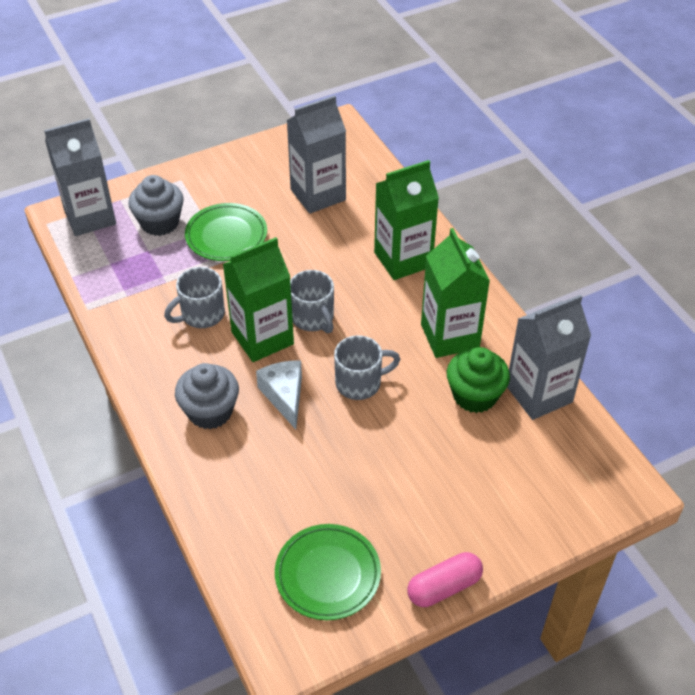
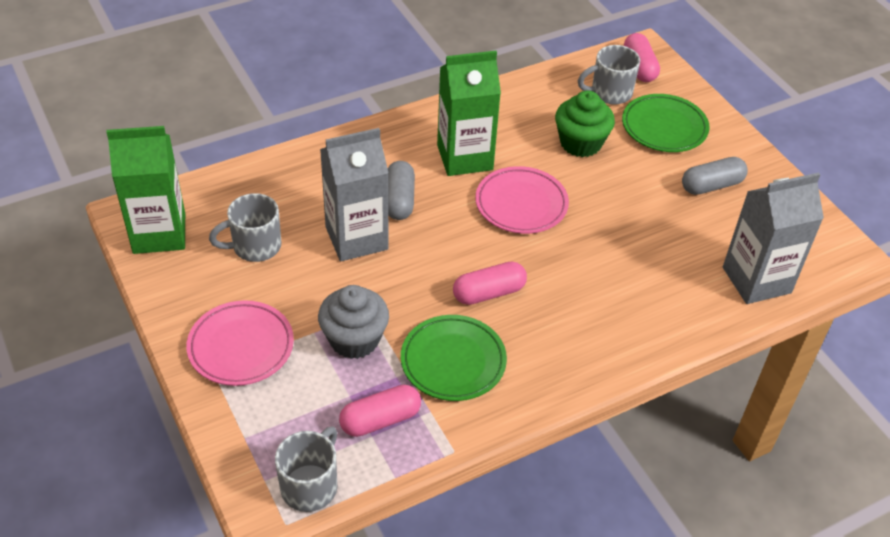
green carton: [223,237,294,362] [374,160,439,280] [421,228,490,358] = 3 -> [106,126,185,254] [437,51,501,176] = 2
grey capsule: none = 0 -> [388,161,415,220] [682,157,748,195] = 2
grey carton: [44,118,116,236] [287,95,346,214] [507,295,591,420] = 3 -> [320,128,389,261] [723,172,824,304] = 2
grey cupcake: [128,175,184,236] [175,363,239,429] = 2 -> [318,285,389,359] = 1
pink capsule: [407,552,483,607] = 1 -> [339,385,421,437] [453,262,527,305] [624,33,660,82] = 3
pink plate: none = 0 -> [186,300,294,386] [475,166,569,234] = 2
white cheese: [256,361,302,429] = 1 -> none = 0

